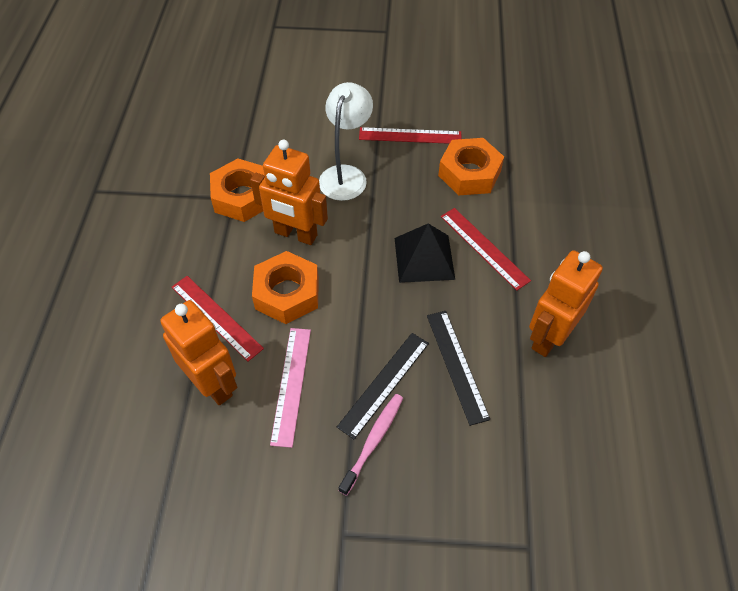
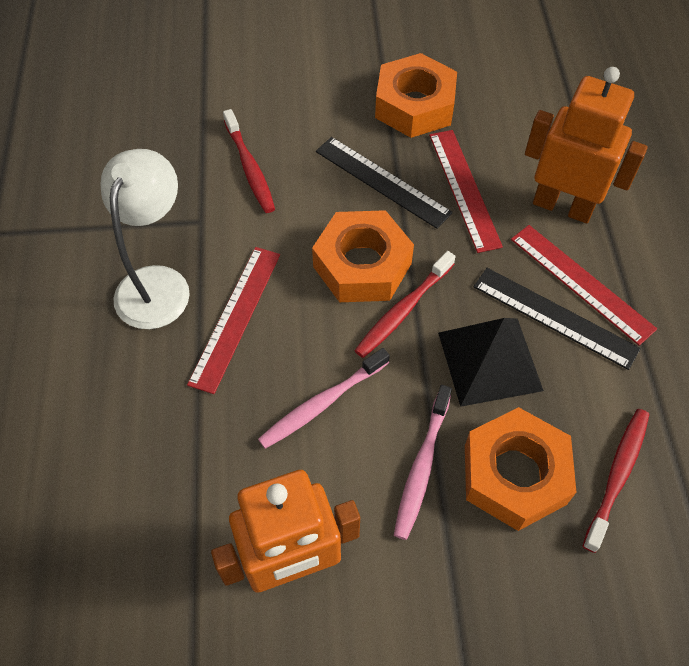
orange robot: [160,300,237,405] [250,140,328,245] [529,250,603,357] = 3 -> [211,470,360,593] [525,67,648,223] = 2
pink ruler: [270,328,311,448] = 1 -> none = 0
pink toothbrush: [339,394,403,496] = 1 -> [258,348,390,449] [394,385,452,540] = 2
red toothbrush: none = 0 -> [223,109,275,213] [354,251,455,358] [583,409,649,553] = 3

